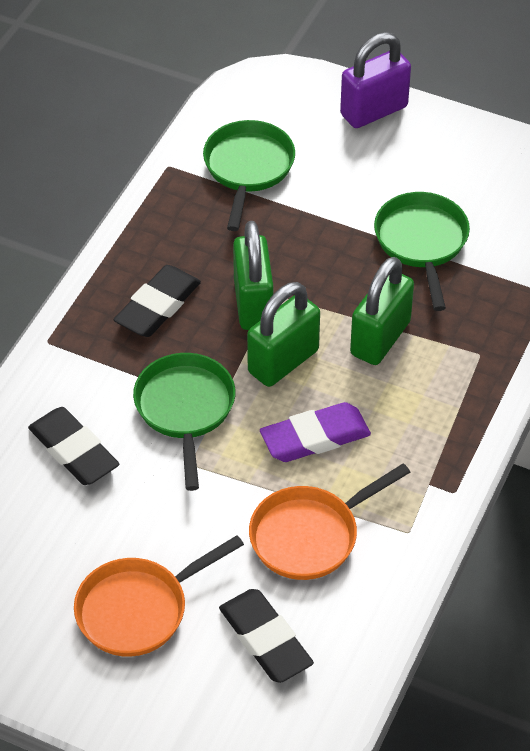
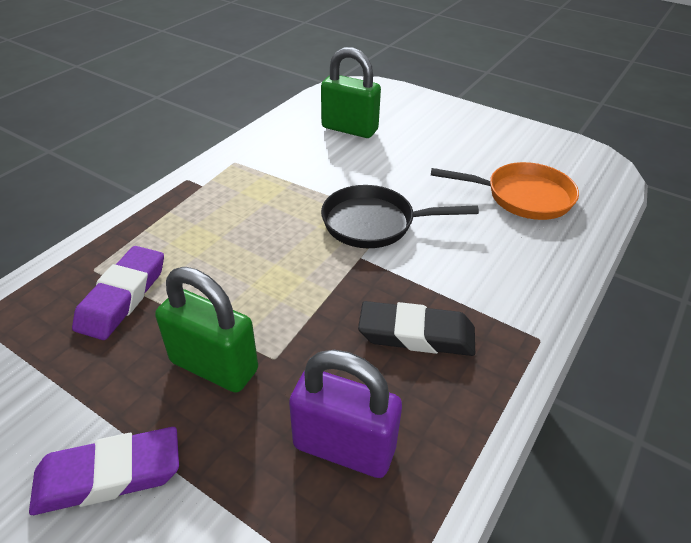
black eraser: [28,407,119,485] [114,265,201,337] [219,589,314,683] = 3 -> [358,301,475,356] = 1
black pan: none = 0 -> [321,185,479,248] = 1
green padlock: [233,221,274,330] [247,282,320,387] [350,257,414,365] = 3 -> [155,267,258,393] [321,47,381,138] = 2
green pan: [133,353,235,491] [203,120,295,231] [374,192,470,311] = 3 -> none = 0
orange pan: [74,535,244,657] [249,463,411,580] = 2 -> [431,162,579,220] = 1
purple eraser: [260,402,371,462] = 1 -> [29,427,179,515] [72,246,164,340] = 2

